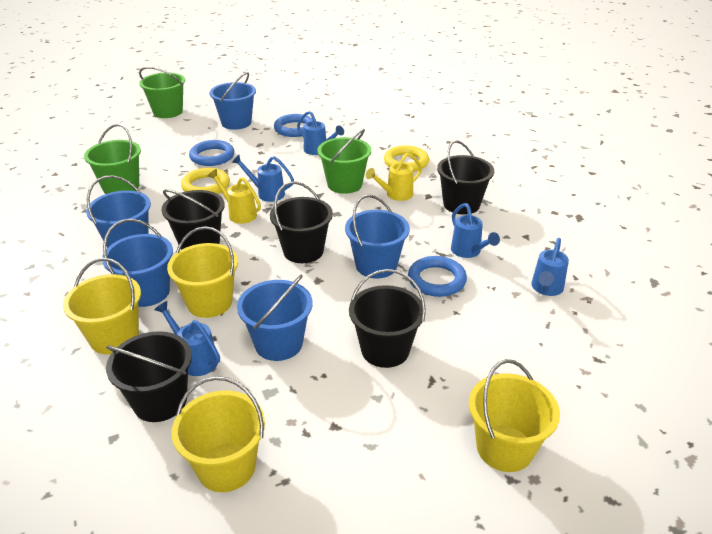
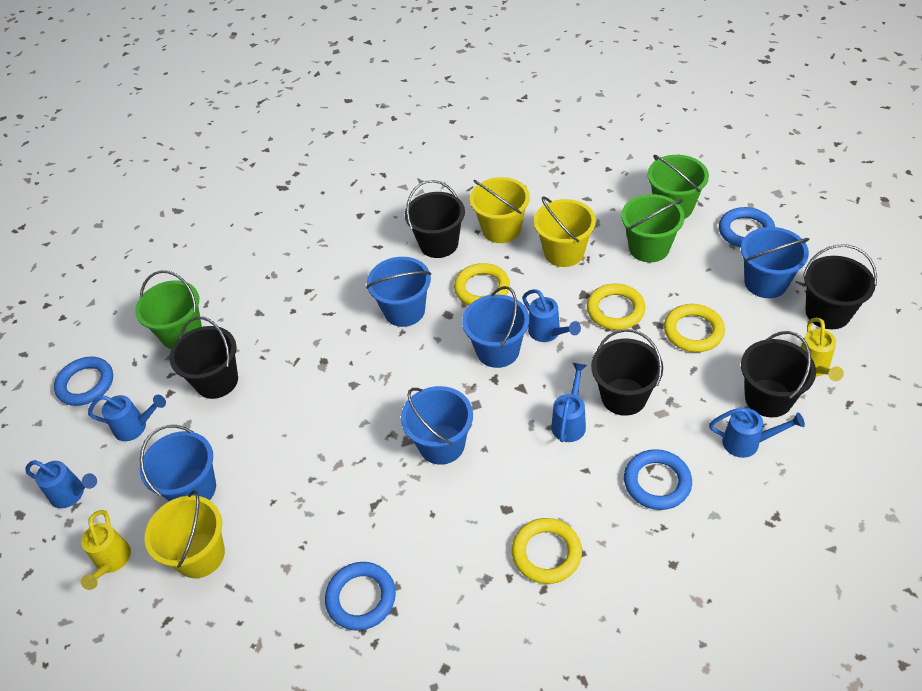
blue ring: [189,140,234,166] [274,114,313,137] [408,256,467,297] = 3 -> [54,357,113,406] [325,562,396,631] [624,449,692,510] [719,207,775,248] = 4
yellow bucket: [63,258,141,354] [167,226,238,318] [171,376,265,492] [469,359,560,472] = 4 -> [144,490,225,578] [470,177,530,243] [534,197,596,267] = 3
yellow ring: [181,168,230,194] [384,145,429,172] = 2 -> [454,263,510,305] [512,518,582,584] [587,284,645,330] [664,304,725,352] = 4

